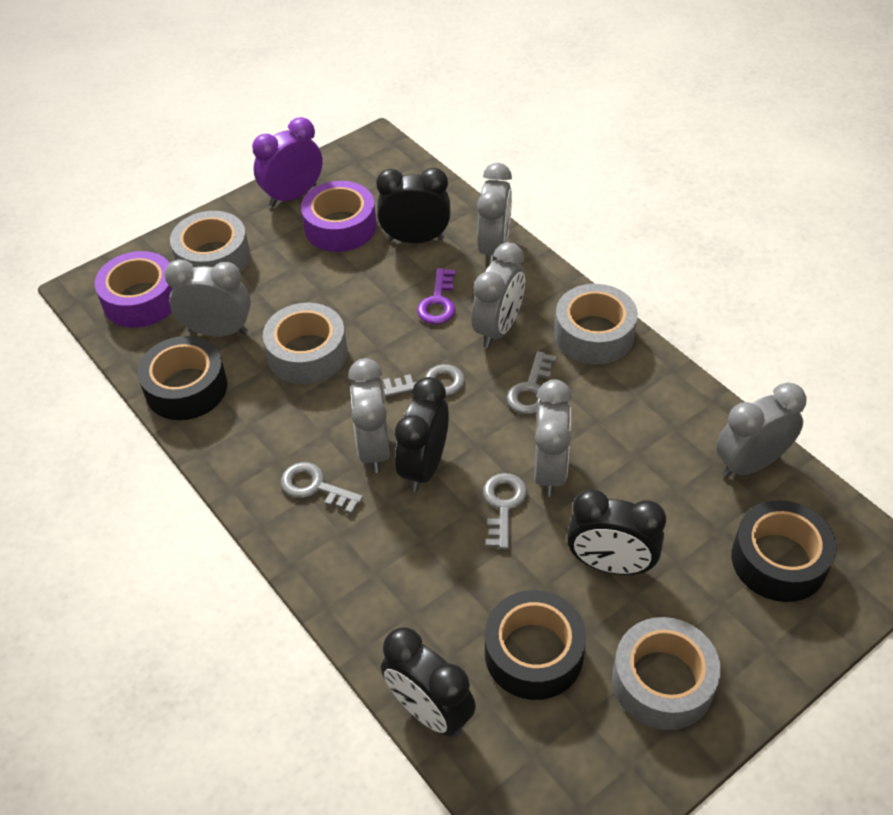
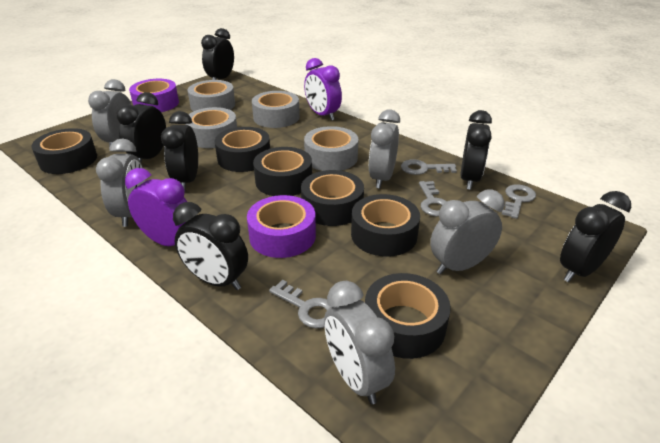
black clock: [376,168,450,243] [381,627,476,737] [395,377,449,492] [567,489,666,575] = 4 -> [116,92,166,162] [161,111,198,190] [173,202,248,290] [201,28,234,80] [460,110,492,190] [560,191,631,282] = 6
black tape: [137,336,227,420] [485,590,586,700] [731,500,837,602] = 3 -> [31,128,97,174] [215,127,270,172] [253,147,312,196] [301,170,364,226] [351,194,420,257] [365,273,451,359] = 6
grey clock: [165,259,251,337] [348,358,390,473] [472,242,525,348] [477,163,512,266] [534,379,572,497] [716,382,806,478] = 6 -> [88,79,131,150] [96,139,145,227] [324,281,395,404] [369,110,400,189] [430,189,504,274] = 5
purple clock: [252,117,323,207] = 1 -> [125,168,187,246] [304,58,342,121] = 2
purple key: [417,268,456,324] = 1 -> none = 0

